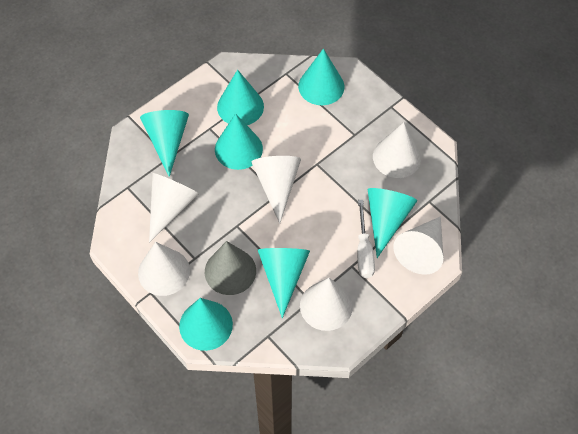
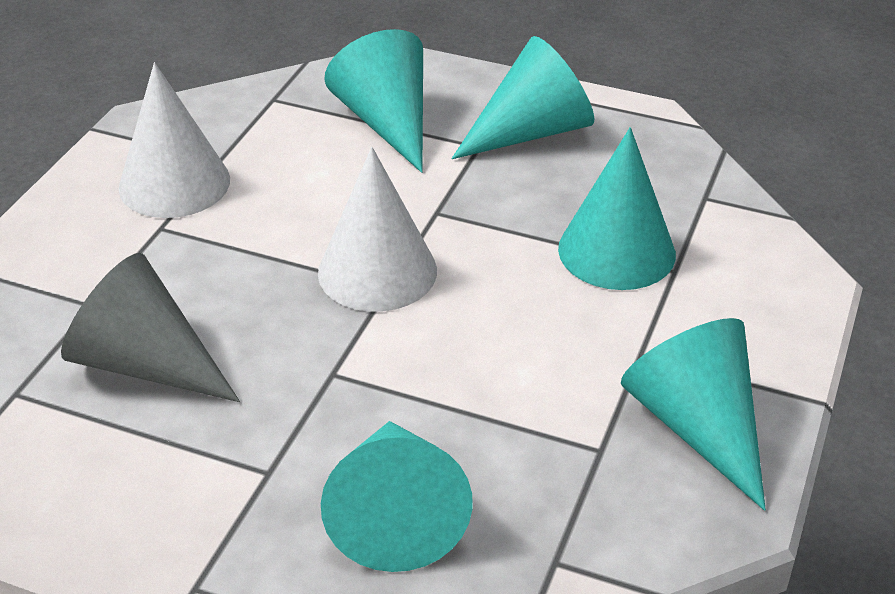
turquoise cone: [140,110,189,177] [179,298,233,351] [215,113,263,170] [217,70,264,125] [258,248,310,318] [298,49,344,105] [368,188,417,258] = 7 -> [321,421,473,572] [324,29,423,173] [451,36,594,159] [558,127,676,290] [621,318,766,511] = 5
white cone: [138,242,190,296] [149,173,199,243] [251,156,301,224] [300,278,353,331] [373,122,421,178] [393,216,443,275] = 6 -> [119,62,230,218] [318,147,437,312] = 2
white screwdriver: [357,200,375,278] = 1 -> none = 0

